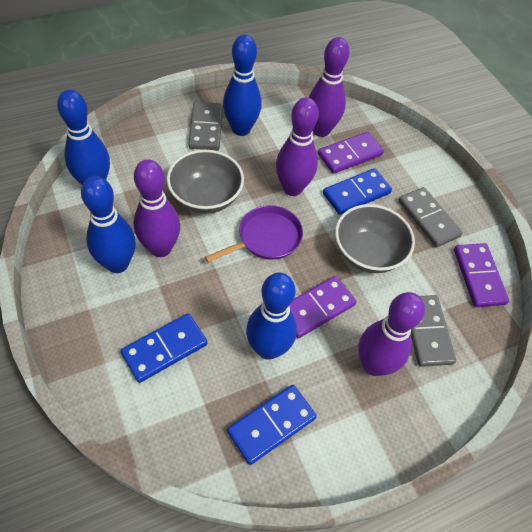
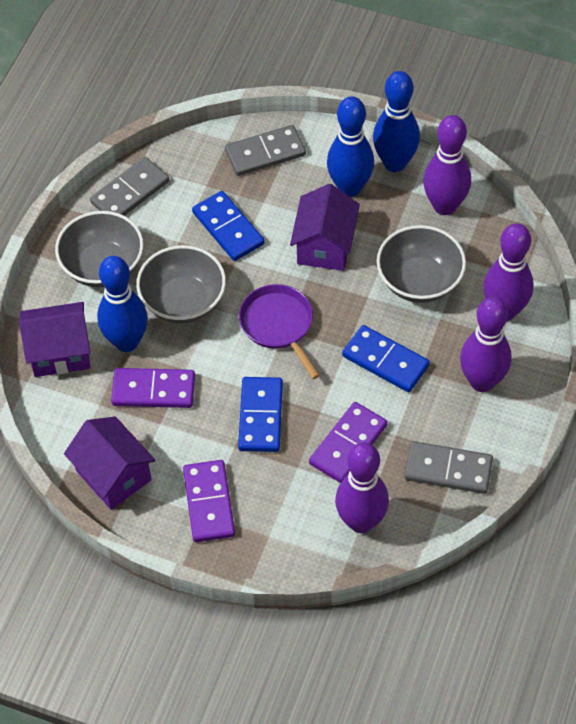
blue bowling pin: [57,90,110,185] [81,176,135,273] [223,34,262,136] [246,273,297,360] = 4 -> [97,256,148,352] [327,96,374,197] [373,71,420,172] = 3
grey bowl: [167,150,244,214] [335,204,415,273] = 2 -> [55,211,144,287] [136,245,226,324] [377,225,466,303] = 3
purple house: none = 0 -> [19,302,91,377] [64,417,156,510] [290,184,360,271] = 3

